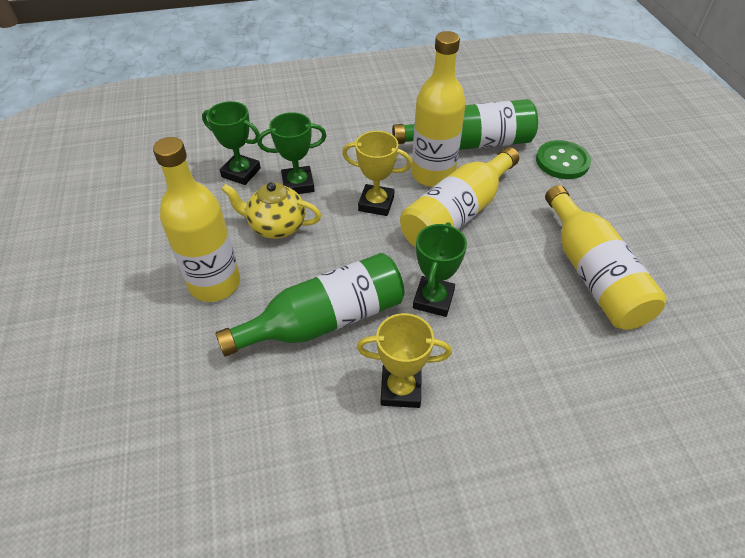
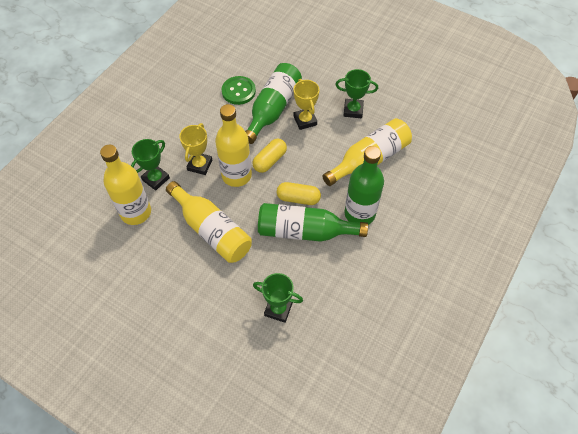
green bottle: [215,253,404,357] [392,99,538,150] = 2 -> [245,63,302,144] [258,203,368,242] [344,146,384,225] = 3
yellow capsule: none = 0 -> [253,139,287,173] [277,182,321,205] = 2
yellow teapot: [221,182,321,239] = 1 -> none = 0

